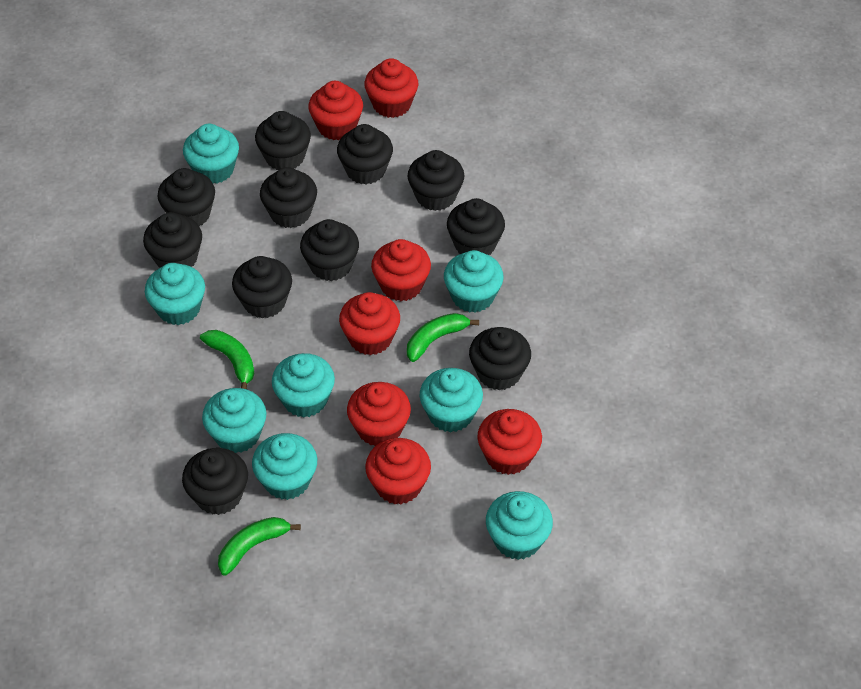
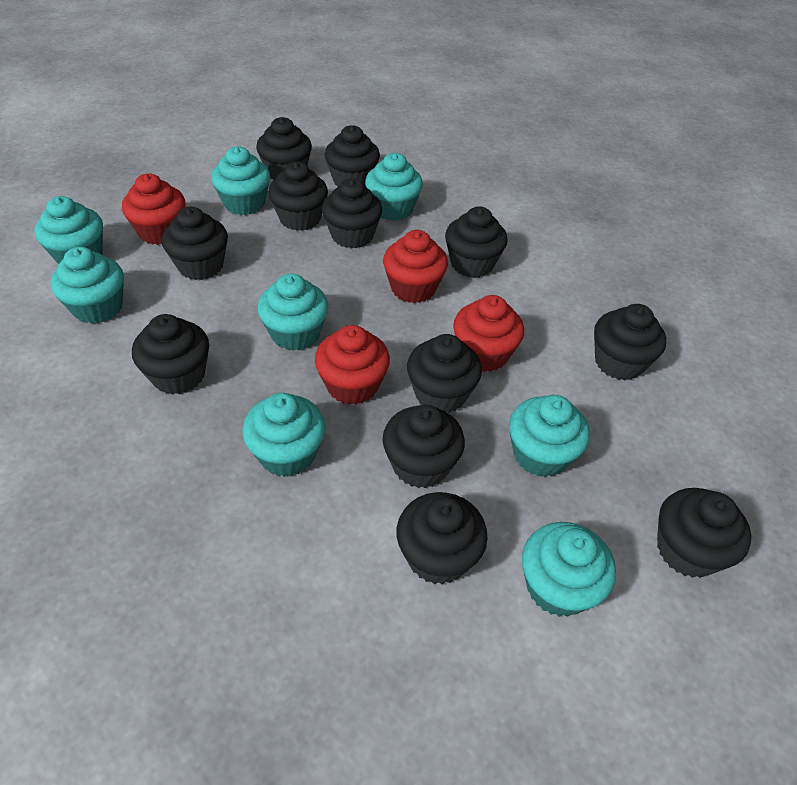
black cupcake: [143,212,202,268] [158,168,215,226] [182,448,248,515] [232,256,292,318] [255,111,311,170] [260,167,317,228] [300,219,359,281] [337,124,393,184] [408,150,464,211] [447,198,505,255] [469,327,531,390] = 11 -> [132,314,209,395] [162,207,228,280] [256,117,312,180] [268,161,328,231] [322,178,382,249] [325,125,380,187] [382,405,465,488] [397,492,488,584] [407,334,482,413] [445,206,508,278] [594,304,666,380] [657,488,751,578] = 12
green banana: [200,330,255,389] [218,517,301,576] [407,313,479,362] = 3 -> none = 0
red cupcake: [308,81,363,140] [339,292,400,355] [347,382,411,446] [364,58,418,118] [365,438,431,504] [371,239,431,301] [477,409,542,475] = 7 -> [122,173,185,245] [315,325,390,405] [383,230,448,303] [453,295,524,372] = 4

